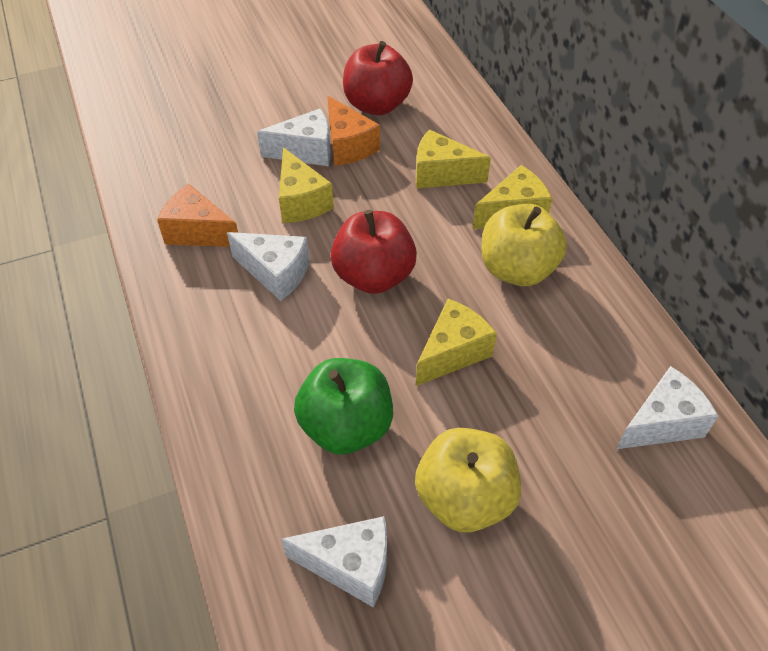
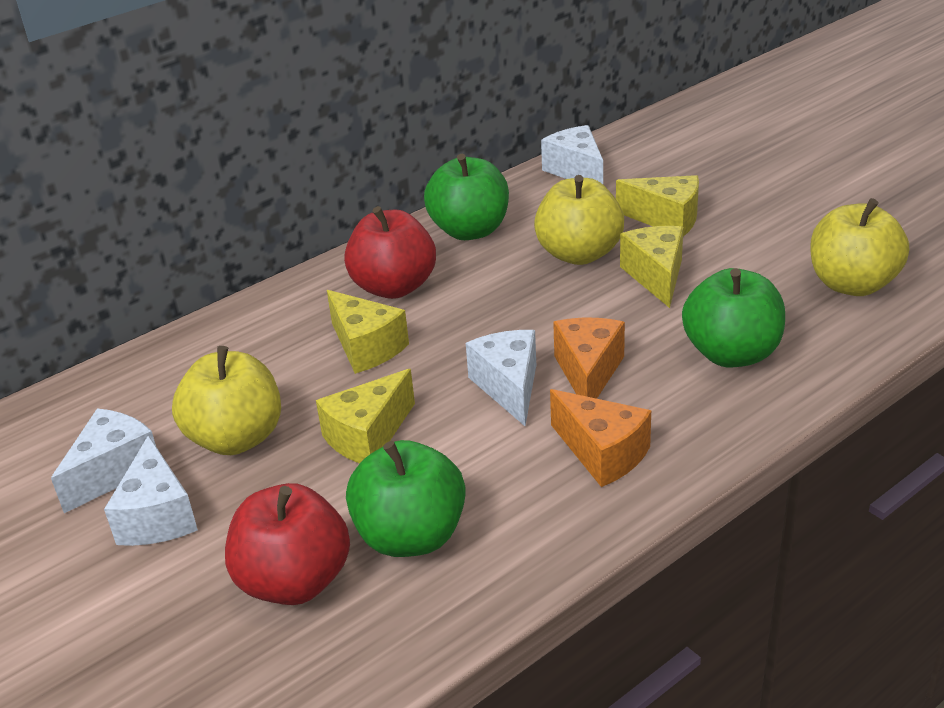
green apple: [294,358,393,454] = 1 -> [346,440,466,557] [424,154,509,240] [682,268,785,367] = 3
yellow apple: [415,428,521,532] [481,204,567,286] = 2 -> [172,346,281,455] [534,175,624,265] [810,198,909,296] = 3

